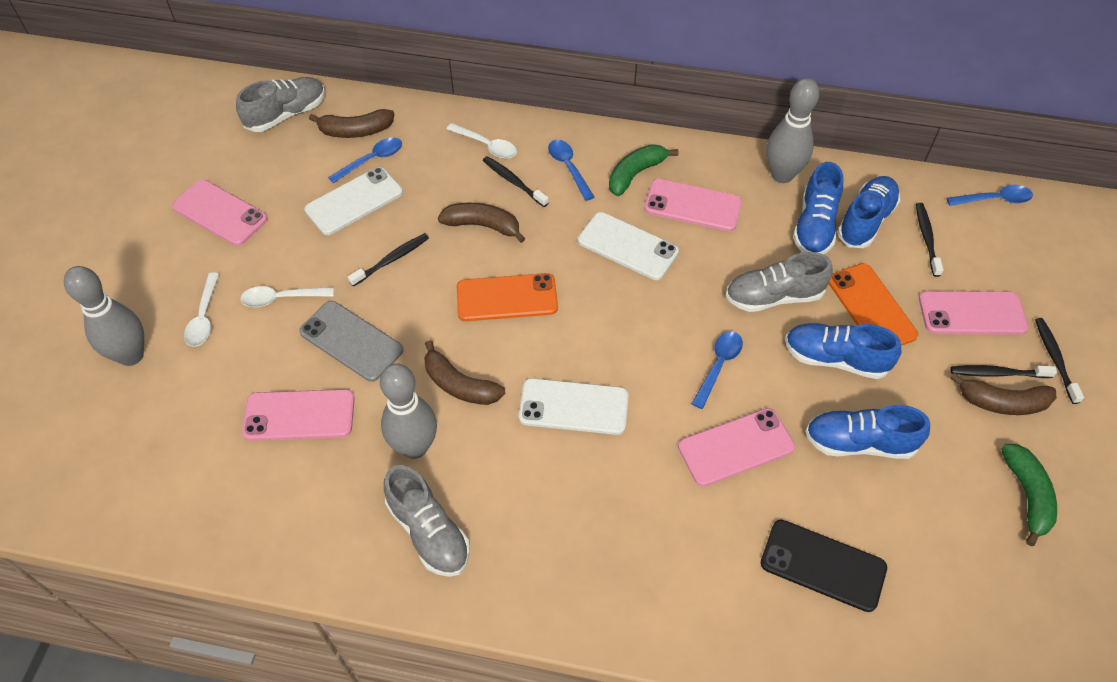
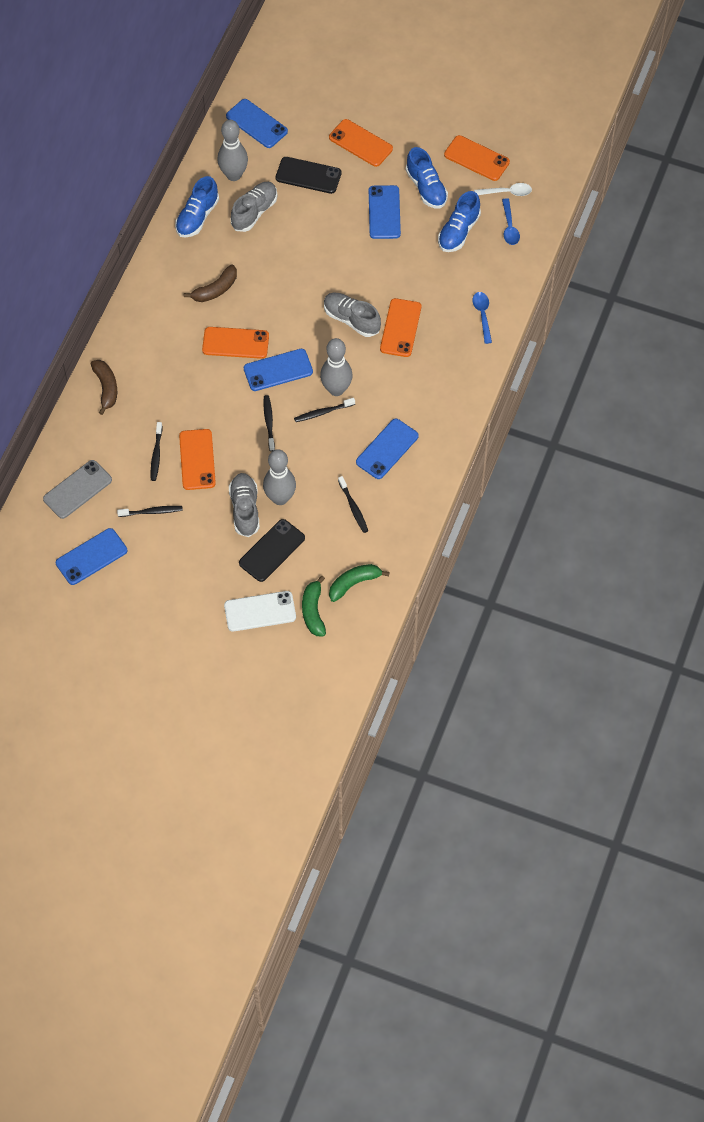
black phone: [761,520,887,612] = 1 -> [239,519,305,582] [276,157,342,194] = 2
blue phone: none = 0 -> [56,528,127,585] [226,99,288,148] [244,349,313,391] [356,419,419,479] [369,185,401,239] = 5
blue shoe: [785,323,901,379] [793,162,843,254] [805,405,930,459] [837,176,900,248] = 4 -> [175,176,219,238] [406,147,448,209] [438,191,481,252] = 3
blue spoon: [328,138,402,183] [548,139,594,201] [692,331,743,409] [947,185,1033,206] = 4 -> [472,292,492,344] [502,198,520,245] = 2
brown banana: [309,109,394,138] [424,340,505,405] [438,203,526,243] [950,373,1056,415] = 4 -> [91,360,117,415] [184,265,237,302] = 2
orange phone: [457,273,558,321] [829,263,918,346] = 2 -> [179,429,216,490] [202,327,269,359] [329,119,393,167] [380,298,421,357] [444,135,510,181] = 5
pink phone: [172,179,268,246] [242,389,355,441] [644,179,742,231] [678,408,795,486] [919,291,1028,334] = 5 -> none = 0
white phone: [304,167,403,235] [519,378,629,435] [578,212,679,280] = 3 -> [224,591,296,631] = 1
white spoon: [184,273,219,347] [240,286,334,307] [447,123,517,159] = 3 -> [474,183,532,196] = 1

